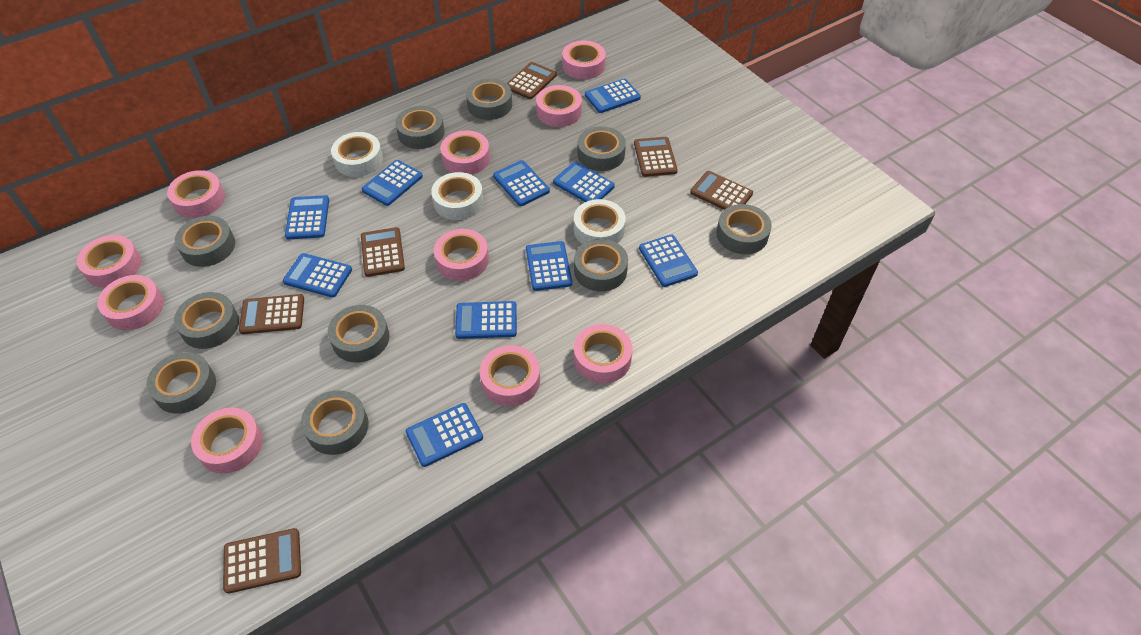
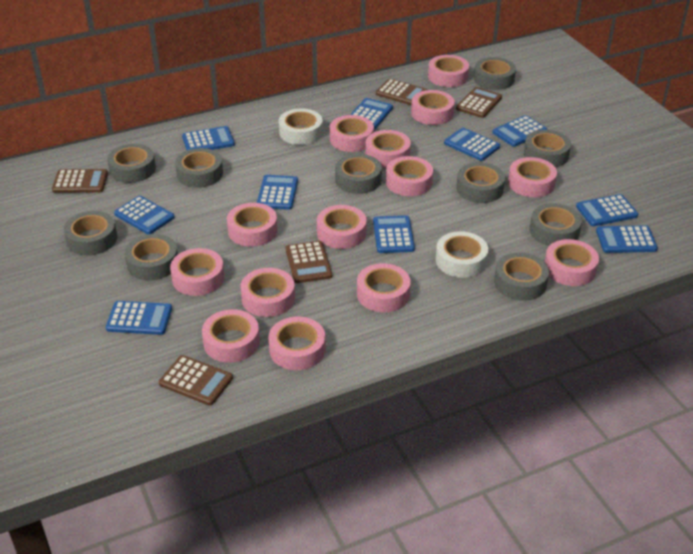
brown calculator: [223,528,301,594] [239,294,304,334] [361,227,405,277] [507,62,557,99] [634,137,678,177] [690,171,753,210] = 6 -> [52,169,108,193] [159,355,233,406] [286,241,332,283] [376,79,427,105] [456,87,502,118] = 5
pink tape: [77,235,141,287] [97,275,164,330] [167,170,225,218] [191,408,263,474] [434,229,489,281] [441,130,490,175] [480,345,540,406] [536,85,582,127] [562,41,606,79] [574,324,632,383] = 10 -> [170,248,225,296] [202,309,260,363] [227,203,277,247] [241,268,295,317] [268,317,326,370] [317,205,367,249] [330,115,374,152] [357,263,411,312] [365,130,411,168] [386,156,433,196] [411,90,455,125] [428,55,469,87] [508,157,557,197] [545,239,599,286] = 14
white tape: [331,132,383,177] [431,172,483,220] [574,199,626,244] = 3 -> [279,108,323,145] [436,231,488,278] = 2

